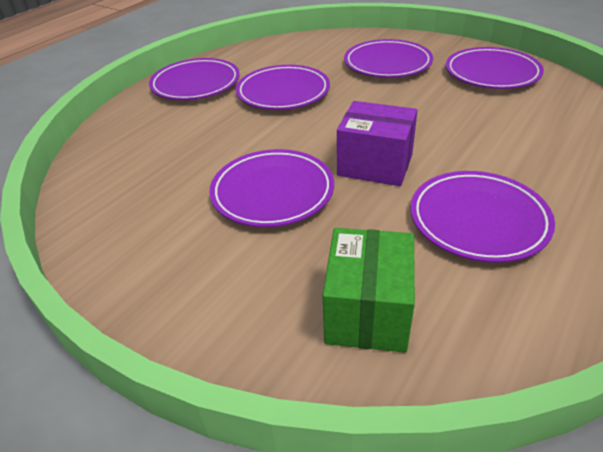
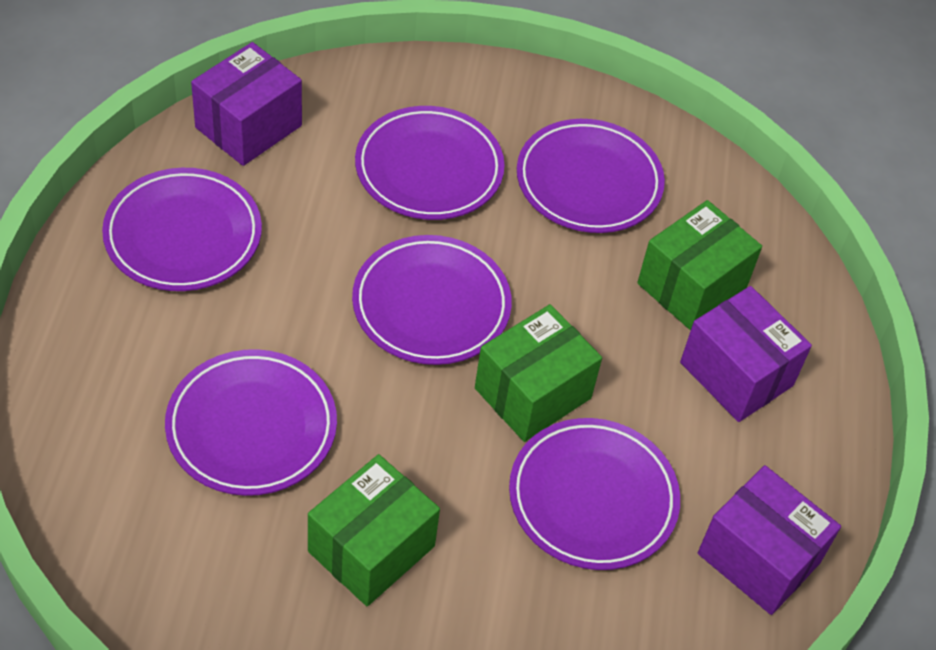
green box: [323,228,415,353] = 1 -> [308,454,440,606] [475,304,602,442] [637,200,762,330] = 3
purple box: [337,101,418,186] = 1 -> [191,42,302,166] [680,286,812,422] [698,465,841,615] = 3

